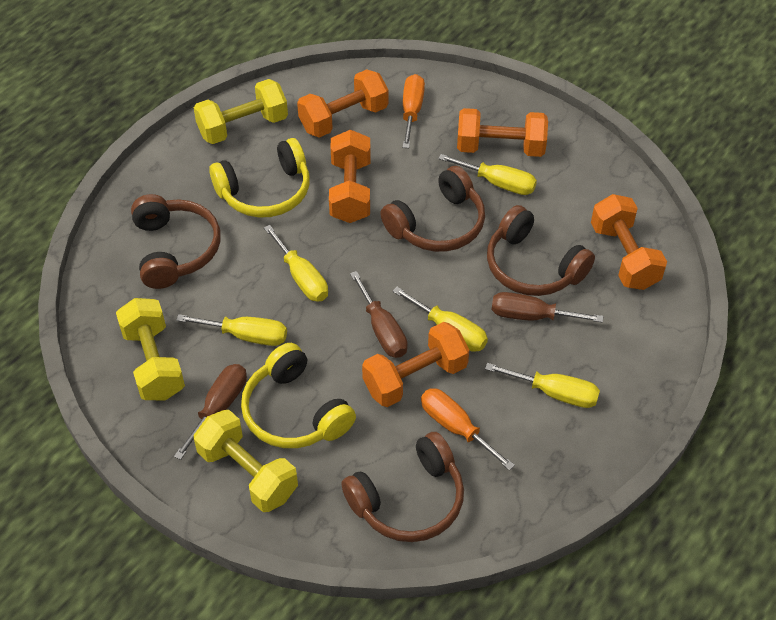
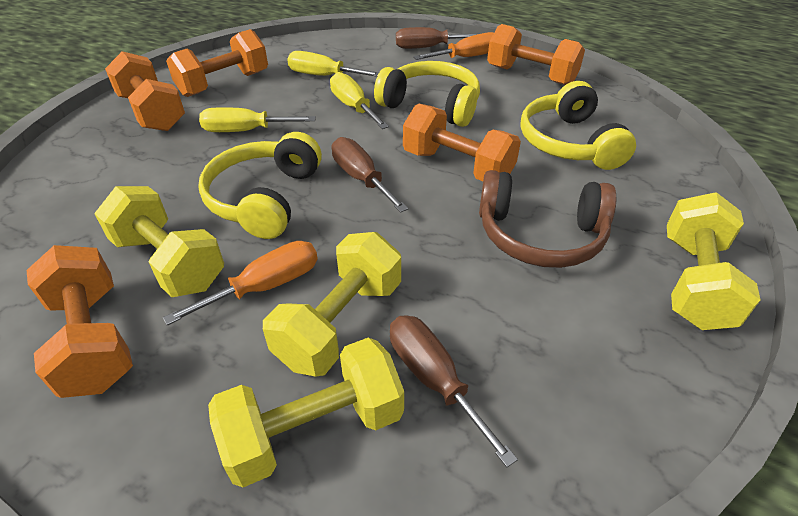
brown headphones: [131,194,221,289] [341,432,464,542] [380,166,485,252] [487,205,595,296] = 4 -> [479,170,616,268] = 1
yellow dumbbell: [116,298,185,400] [194,79,288,144] [194,410,298,512] = 3 -> [94,186,224,297] [208,338,404,487] [263,232,401,377] [667,192,760,330] = 4
yellow headphones: [209,138,310,218] [241,343,356,448] = 2 -> [198,132,322,239] [374,61,480,127] [521,81,636,170] = 3
yellow screwdriver: [176,314,287,346] [264,225,328,302] [392,287,488,352] [438,154,537,195] [485,363,600,408] = 5 -> [199,107,316,132] [287,51,379,77] [330,72,389,129] = 3

